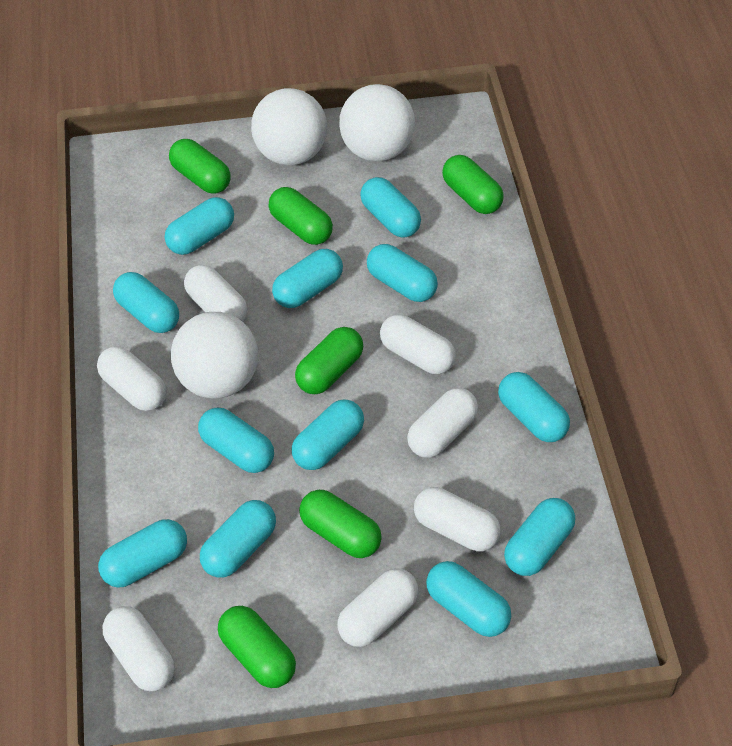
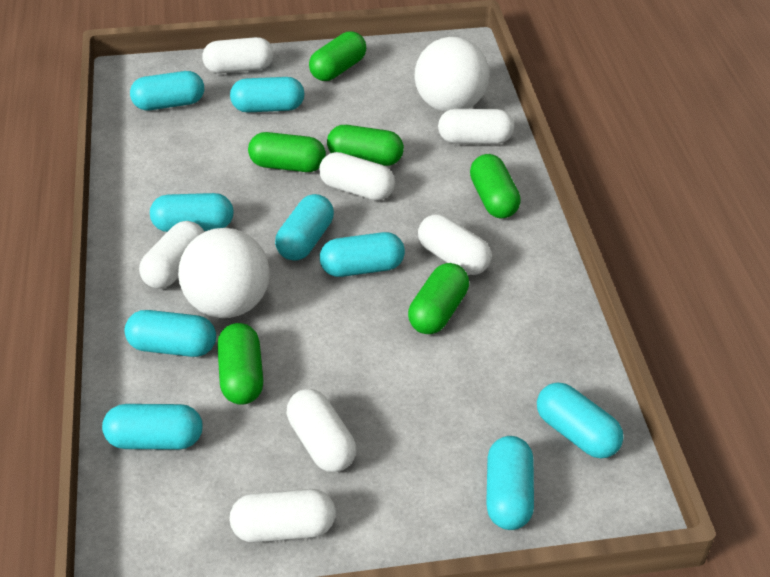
turquoise capsule: [98,519,187,587] [113,272,179,333] [165,197,234,255] [198,408,274,473] [200,500,276,578] [272,249,343,308] [292,399,364,470] [360,177,421,238] [367,244,438,302] [426,561,511,637] [498,372,570,442] [504,498,575,576] = 12 -> [102,404,203,450] [124,310,216,357] [130,71,204,110] [150,193,234,232] [230,77,304,112] [275,194,334,261] [320,232,405,277] [486,436,534,530] [537,382,624,458] = 9
white ball: [171,312,258,399] [251,88,327,165] [339,84,415,161] = 3 -> [178,228,270,318] [415,37,489,112] = 2

